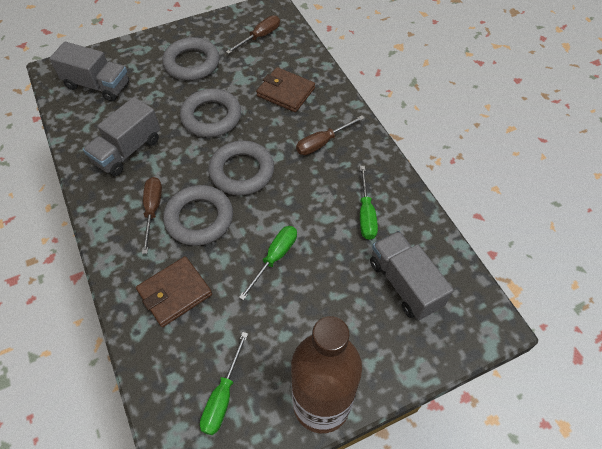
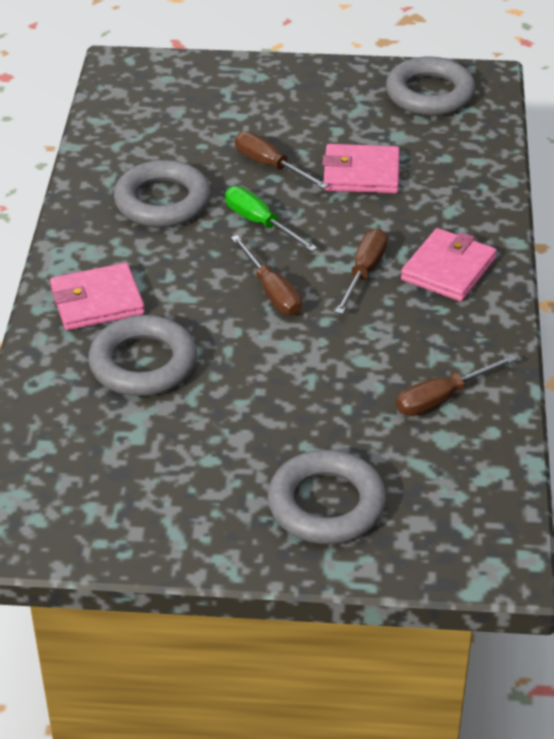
brown bottle: [291,316,362,433] = 1 -> none = 0
brown screwdriver: [142,177,162,254] [226,15,280,54] [296,115,365,155] = 3 -> [231,235,302,316] [235,131,329,189] [335,229,388,314] [396,354,517,416] = 4
brown wallet: [136,256,212,327] [256,67,315,112] = 2 -> none = 0
green screwdriver: [200,332,248,435] [239,226,297,300] [360,166,378,240] = 3 -> [225,186,317,251] = 1
grey truck: [50,42,129,101] [83,97,160,176] [370,231,454,320] = 3 -> none = 0
pink wallet: none = 0 -> [50,263,145,330] [322,144,400,193] [401,228,496,302] = 3

